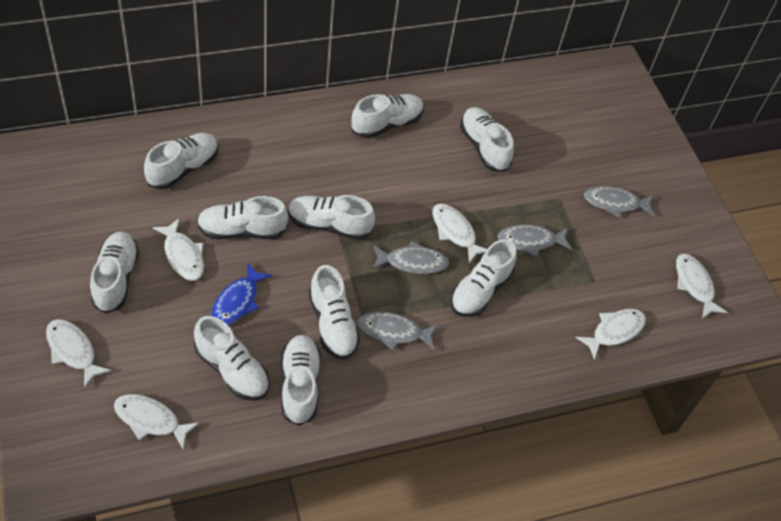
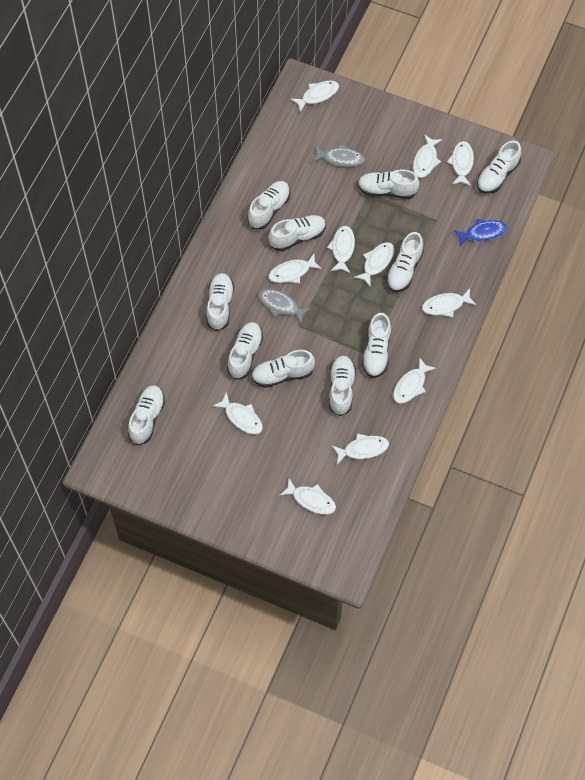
grey fish: [358,312,439,350] [372,241,449,274] [498,224,572,257] [584,186,655,218] = 4 -> [259,289,311,323] [313,144,365,167] = 2
white fish: [46,319,112,388] [114,394,200,449] [153,218,204,281] [432,204,487,263] [576,309,646,360] [676,254,727,319] = 6 -> [212,392,263,434] [269,254,322,283] [279,478,336,515] [290,81,339,113] [327,226,355,273] [332,433,389,464] [354,242,394,287] [393,357,436,404] [413,134,443,178] [422,288,476,317] [447,141,474,186] = 11
white shoe: [90,231,139,313] [144,133,219,189] [194,316,269,401] [197,196,288,239] [281,335,321,426] [288,195,375,240] [309,265,360,360] [351,94,424,138] [450,239,516,317] [460,107,514,172] = 10 -> [128,385,165,445] [206,273,234,331] [227,322,263,380] [248,181,290,229] [251,350,315,388] [269,215,326,251] [329,356,356,416] [358,169,419,199] [362,313,391,378] [386,232,424,292] [477,141,521,194] = 11

